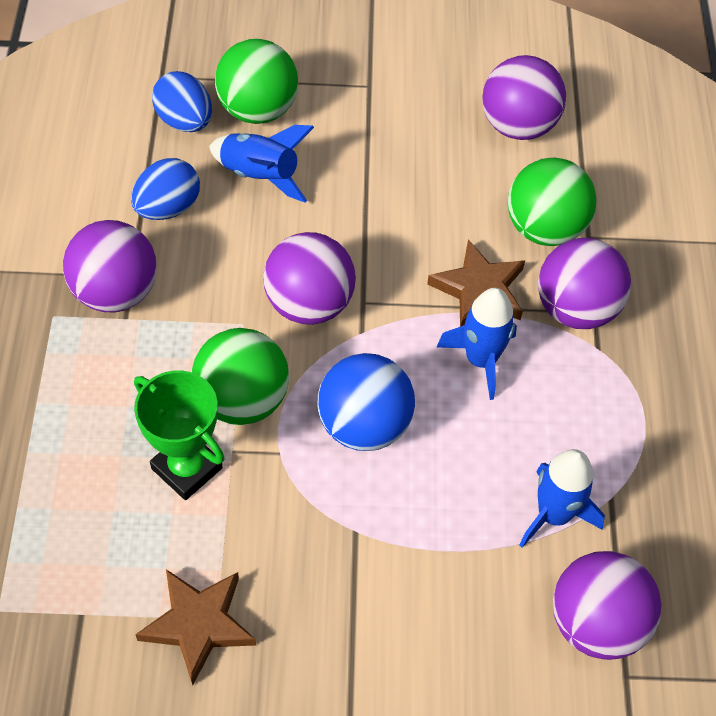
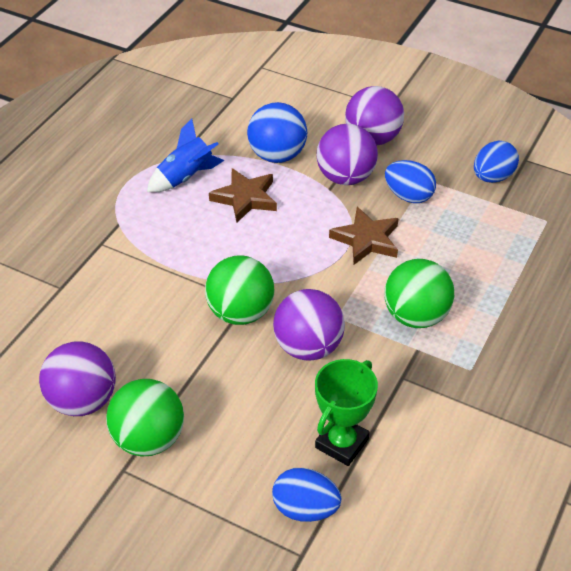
blue egg: [131,158,200,220] [152,71,212,132] = 2 -> [272,468,341,522] [385,160,436,203] [474,141,519,183] = 3
blue rocket: [209,125,314,203] [437,288,517,400] [519,449,605,548] = 3 -> [147,118,224,193] = 1
purple ball: [63,220,157,312] [263,232,356,325] [482,55,566,140] [538,238,631,329] [553,551,662,660] = 5 -> [39,341,116,416] [273,289,345,361] [316,124,378,185] [345,86,404,145] = 4

